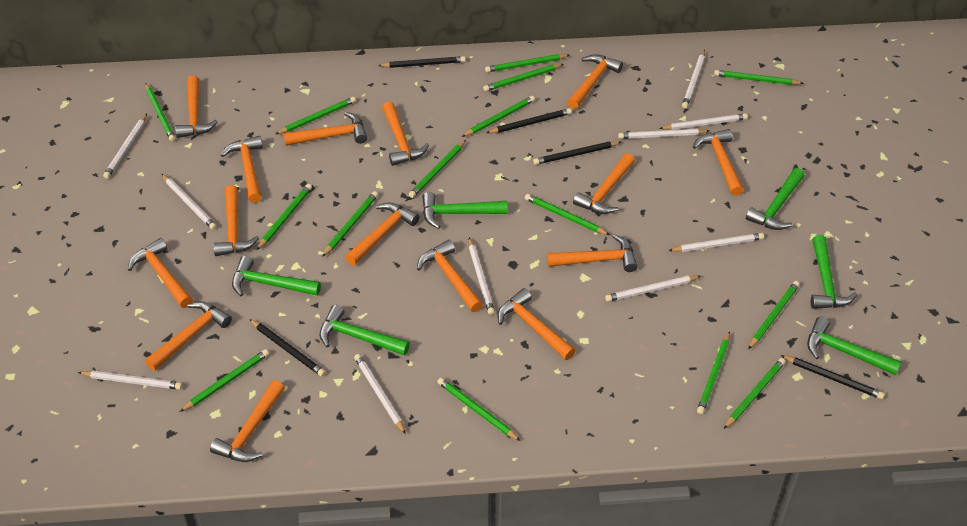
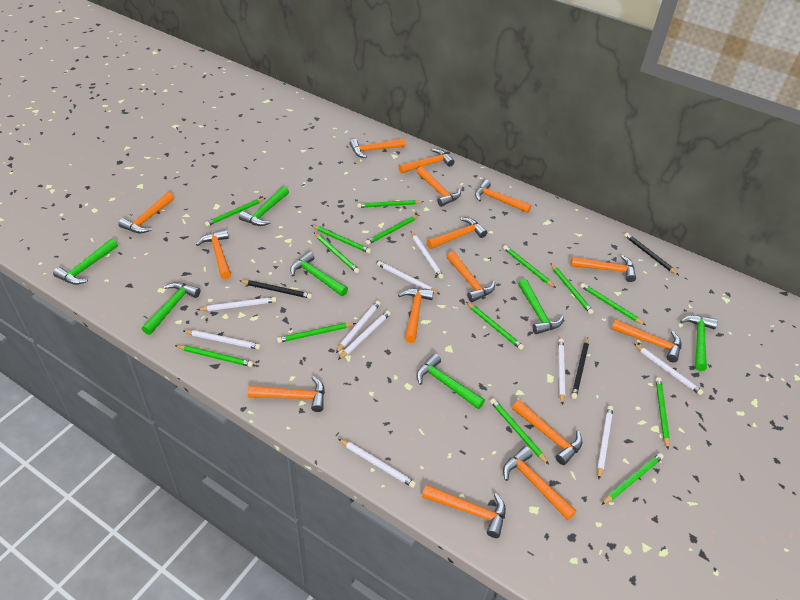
black pencil: [249,319,326,377] [378,56,466,68] [486,108,572,133] [533,141,621,165] [780,355,885,399] = 5 -> [239,280,312,299] [571,337,589,399] [624,233,679,275] = 3
green hammer: [232,255,321,296] [319,305,410,356] [422,192,508,229] [746,168,805,230] [807,317,902,375] [811,235,857,309] = 6 -> [53,239,118,285] [142,282,200,335] [239,186,289,226] [290,251,348,296] [416,353,485,409] [518,279,564,334] [680,315,718,371] = 7
green pencil: [146,83,175,141] [180,349,269,412] [257,184,312,250] [276,97,356,134] [322,191,378,257] [409,140,466,198] [437,377,521,441] [462,96,535,137] [483,64,564,92] [485,54,570,72] [525,194,610,235] [697,331,730,414] [714,70,804,85] [724,358,786,429] [748,281,800,350] = 15 -> [175,345,253,367] [205,198,265,226] [277,323,356,343] [311,225,371,253] [314,233,360,273] [357,200,424,208] [366,215,420,245] [466,302,524,350] [490,398,549,464] [503,245,556,288] [550,263,594,314] [580,283,645,325] [601,453,664,505] [656,377,670,449] = 14

